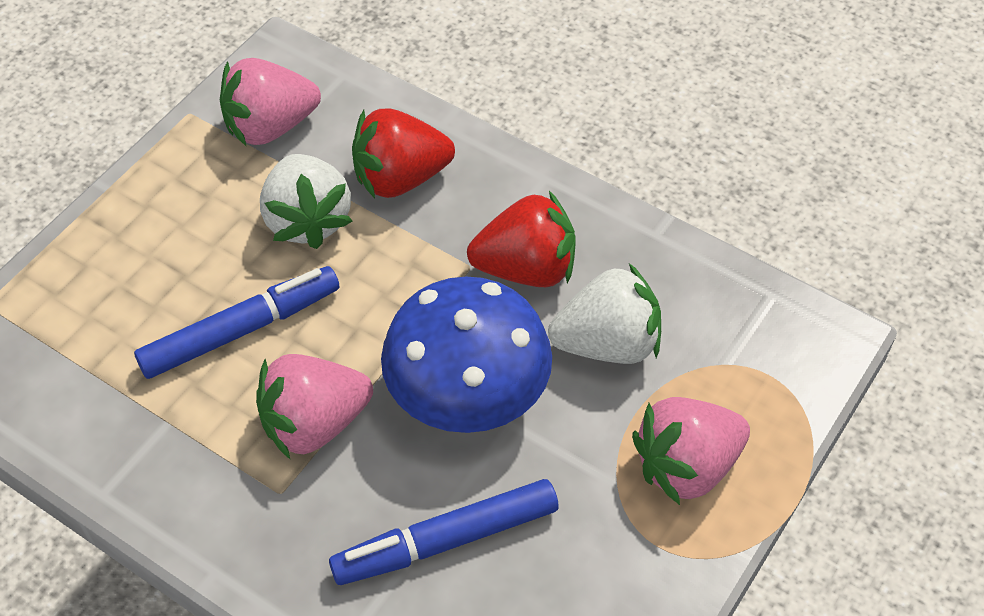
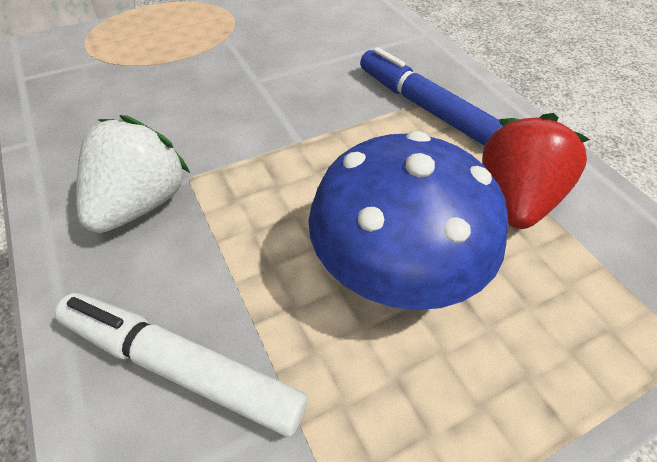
blue marker: [134,266,339,379] [329,479,558,585] = 2 -> [360,47,503,146] = 1
pink strawberry: [220,58,321,147] [256,354,373,460] [632,397,750,505] = 3 -> none = 0
red strawberry: [352,109,455,199] [467,191,576,287] = 2 -> [482,113,590,229] = 1
white marker: none = 0 -> [55,293,308,437] = 1
white strawberry: [260,154,352,249] [548,263,661,364] = 2 -> [76,115,190,233] = 1

